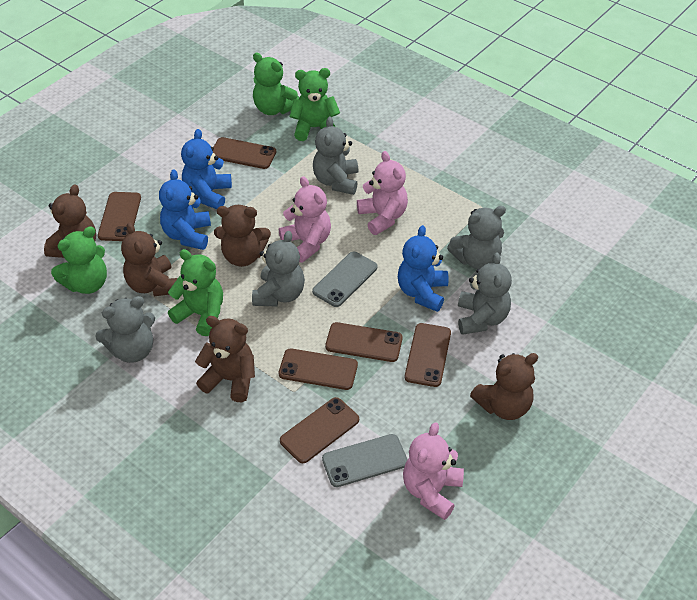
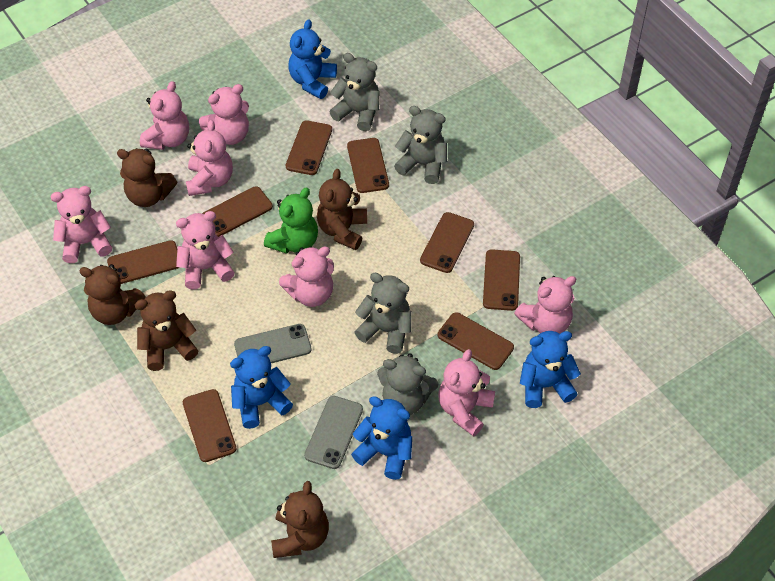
blue teddy bear: [159,169,211,250] [181,129,232,209] [398,225,448,312] = 3 -> [230,346,293,429] [288,19,337,99] [351,396,412,480] [520,331,581,408] = 4
brown phone: [98,192,141,241] [213,137,276,169] [279,348,358,390] [280,397,359,463] [325,322,403,362] [405,323,451,387] = 6 -> [107,240,180,284] [183,389,237,462] [202,187,273,237] [286,120,332,175] [347,138,389,193] [420,212,474,273] [438,312,514,370] [483,249,520,311] = 8
green teddy bear: [51,226,107,294] [168,249,223,336] [253,52,299,115] [290,68,340,141] = 4 -> [264,187,318,254] = 1
grey teddy bear: [95,296,155,363] [252,231,305,306] [313,117,358,195] [447,206,506,269] [458,253,512,335] = 5 -> [330,53,380,131] [354,273,412,354] [377,353,439,415] [394,106,447,184] = 4
pink teddy bear: [279,176,331,262] [357,151,408,235] [403,422,464,520] = 3 -> [51,186,112,263] [140,81,189,150] [176,211,235,289] [186,120,233,196] [199,84,249,145] [279,247,334,307] [439,349,495,437] [514,276,576,334] = 8

